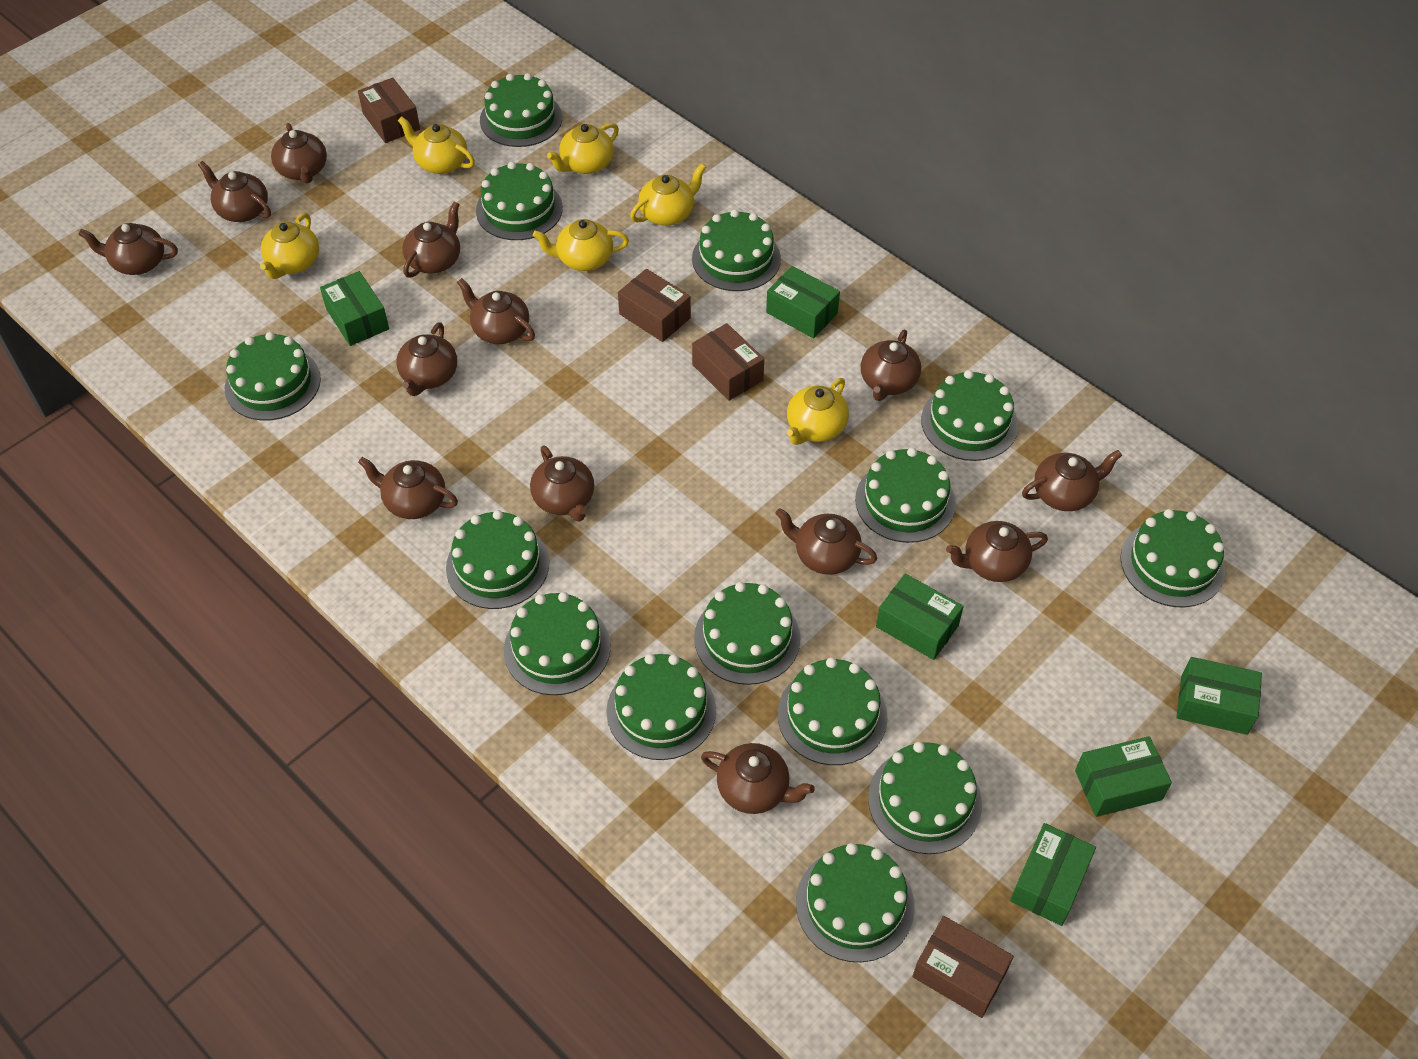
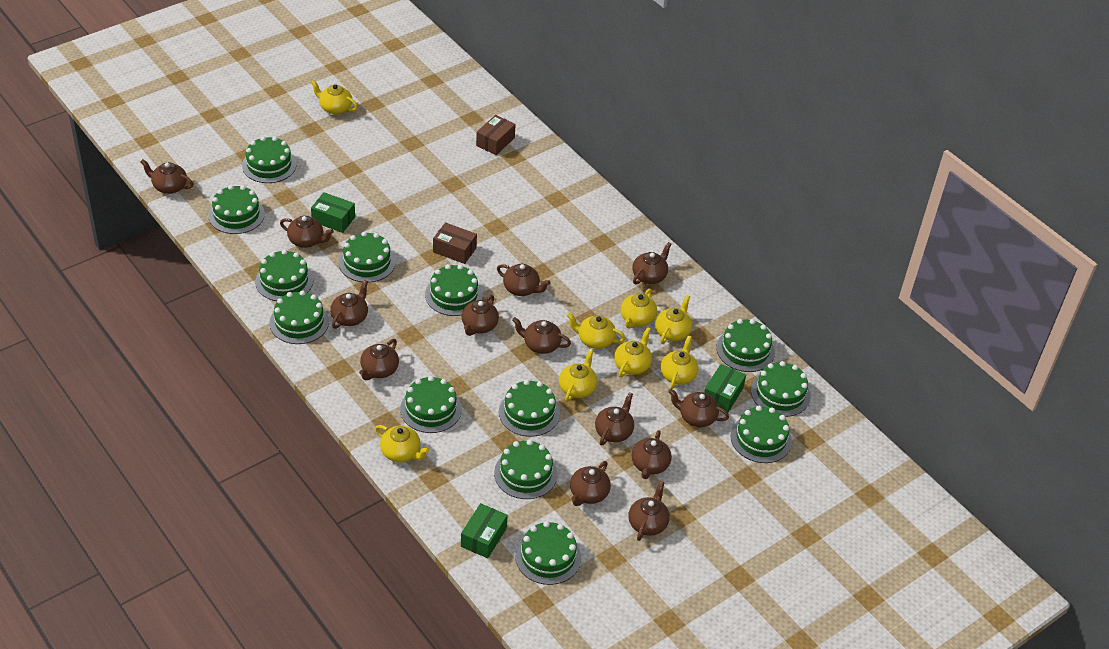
brown box: [358,77,420,143] [618,269,691,342] [692,323,764,401] [913,916,1014,1018] = 4 -> [433,222,477,264] [476,115,516,155] = 2
green box: [320,271,389,346] [766,266,840,338] [876,574,964,660] [1010,823,1096,926] [1075,736,1172,817] [1177,657,1262,735] = 6 -> [311,192,355,233] [461,503,508,558] [704,364,746,413] = 3
green cake: [225,332,321,421] [446,510,549,609] [476,162,563,240] [480,73,562,147] [504,592,611,695] [607,654,716,760] [692,209,781,291] [694,582,801,685] [777,657,888,765] [796,843,915,962] [855,448,956,543] [868,742,982,854] [921,370,1018,461] [1120,509,1225,608] = 14 -> [208,185,265,234] [242,136,296,183] [255,250,314,301] [270,290,329,344] [339,232,396,283] [400,376,462,433] [425,264,483,316] [494,440,557,499] [499,380,560,437] [515,521,581,585] [716,319,775,372] [730,406,792,463] [751,361,811,417] = 13
yellow teapot: [260,213,319,279] [398,116,475,174] [533,219,629,271] [547,123,619,174] [630,163,706,226] [787,378,849,445] = 6 -> [311,80,358,115] [375,425,429,462] [559,349,597,402] [566,313,625,349] [614,327,652,377] [620,288,657,329] [655,295,692,344] [661,335,699,389] = 8

